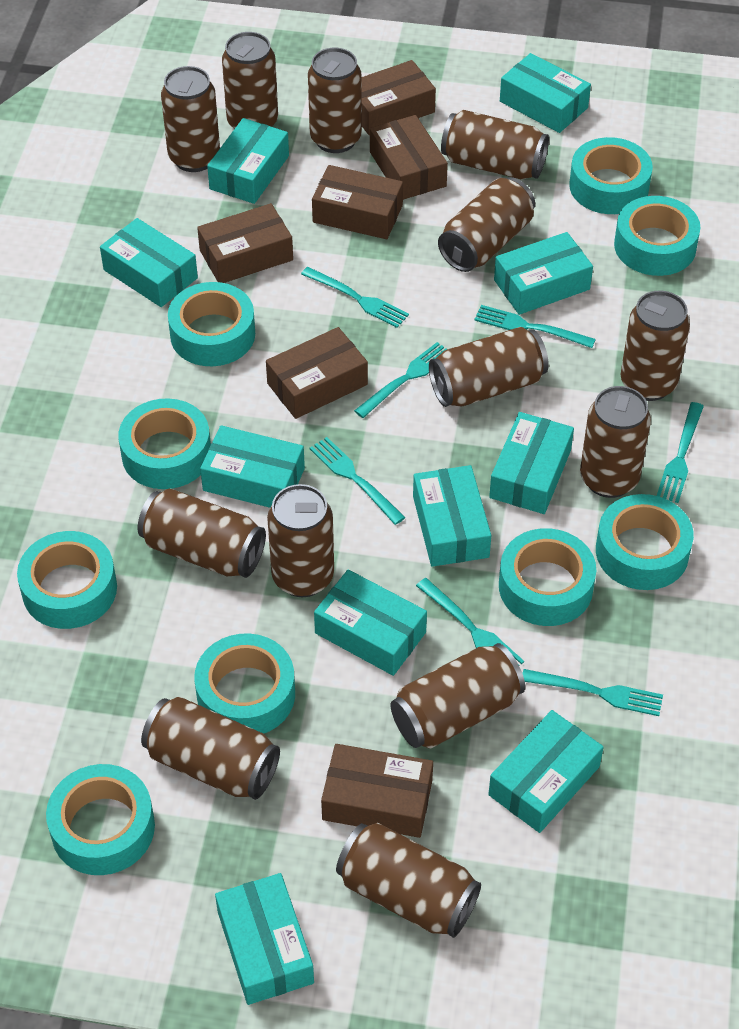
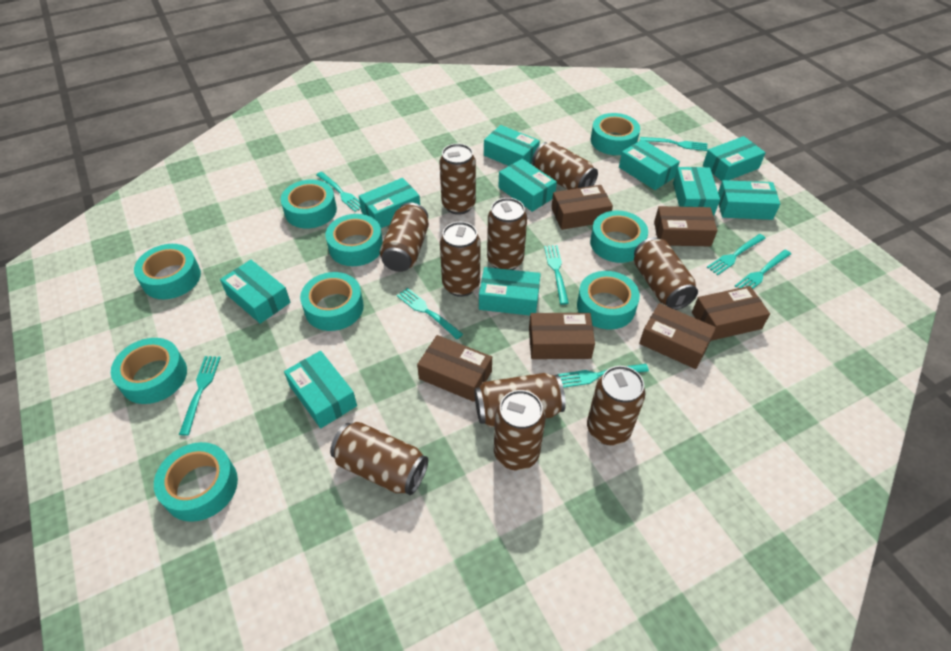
brown can: [138,488,266,578] [141,697,280,800] [161,66,220,172] [222,32,278,129] [267,484,334,597] [308,48,362,153] [336,823,481,938] [390,643,525,749] [429,327,549,407] [438,177,535,272] [441,110,549,179] [580,386,651,498] [621,291,690,401] = 13 -> [330,421,428,495] [380,202,429,272] [439,143,476,215] [440,222,481,297] [474,373,566,427] [487,198,527,270] [494,390,546,471] [532,142,598,190] [587,366,645,445] [634,237,698,310] = 10
turquoise fork: [301,267,409,328] [310,437,406,525] [354,342,447,418] [416,578,524,665] [474,305,596,348] [522,669,663,716] [657,402,704,503] = 7 -> [179,356,221,436] [316,172,361,212] [397,288,463,339] [544,245,569,305] [558,364,649,388] [640,137,708,151] [707,234,766,275] [735,249,791,289] = 8

